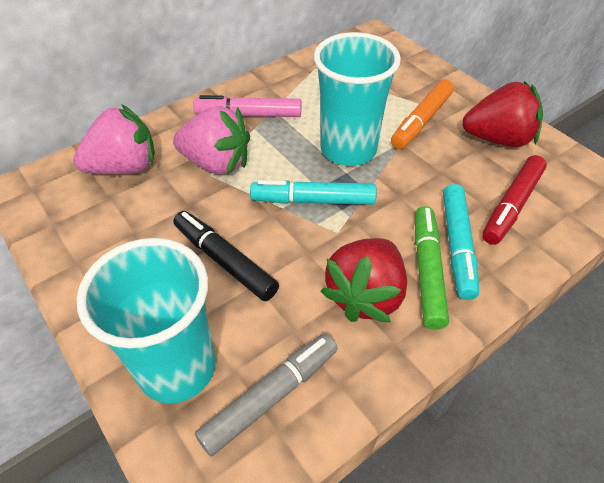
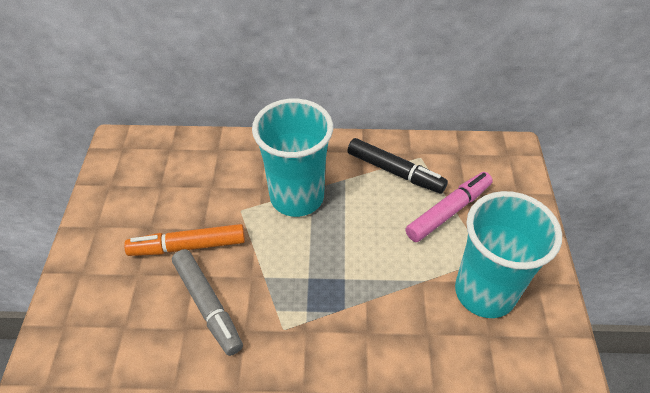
green marker: [415,206,449,329] = 1 -> none = 0
pink strawberry: [73,104,155,174] [173,106,250,175] = 2 -> none = 0
red marker: [482,155,547,245] = 1 -> none = 0
red strawberry: [320,238,407,323] [462,81,543,147] = 2 -> none = 0
turquoise marker: [250,180,377,205] [443,184,479,300] = 2 -> none = 0

